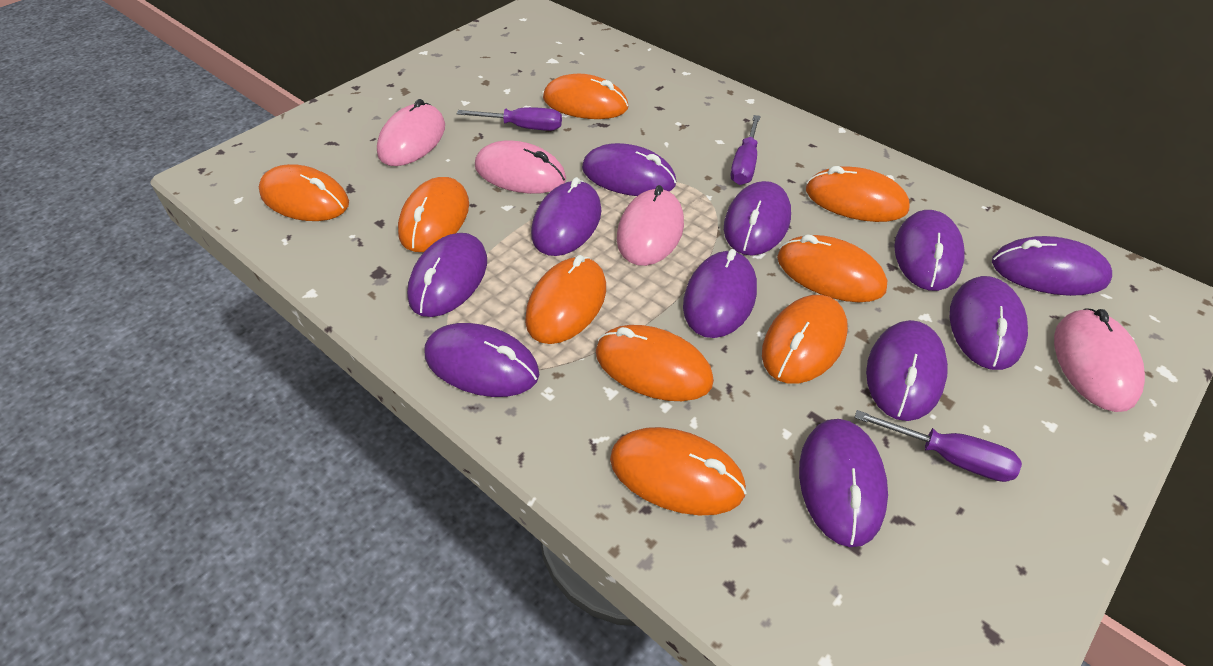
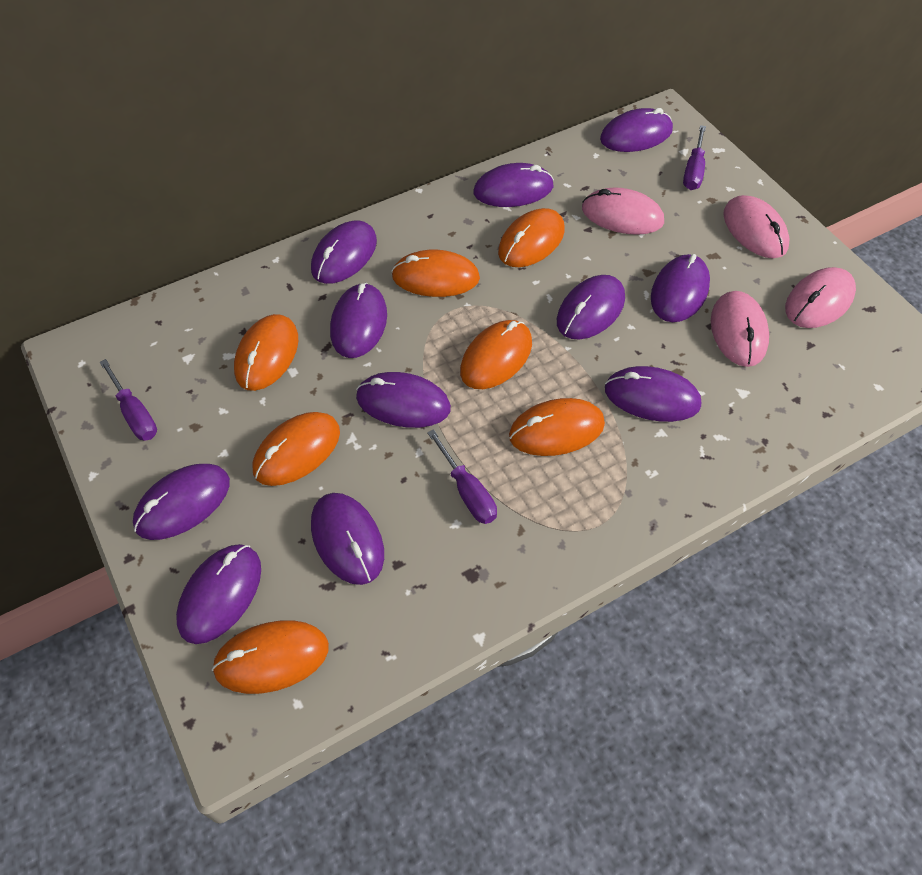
orange mouse: [259,164,349,221] [398,177,469,252] [525,255,606,344] [543,74,629,119] [596,325,714,401] [610,427,747,516] [762,295,848,384] [777,234,887,302] [806,166,910,222] = 9 -> [212,620,329,694] [234,314,298,391] [253,412,340,486] [391,250,480,297] [460,320,532,389] [498,208,565,267] [509,398,605,456] = 7

